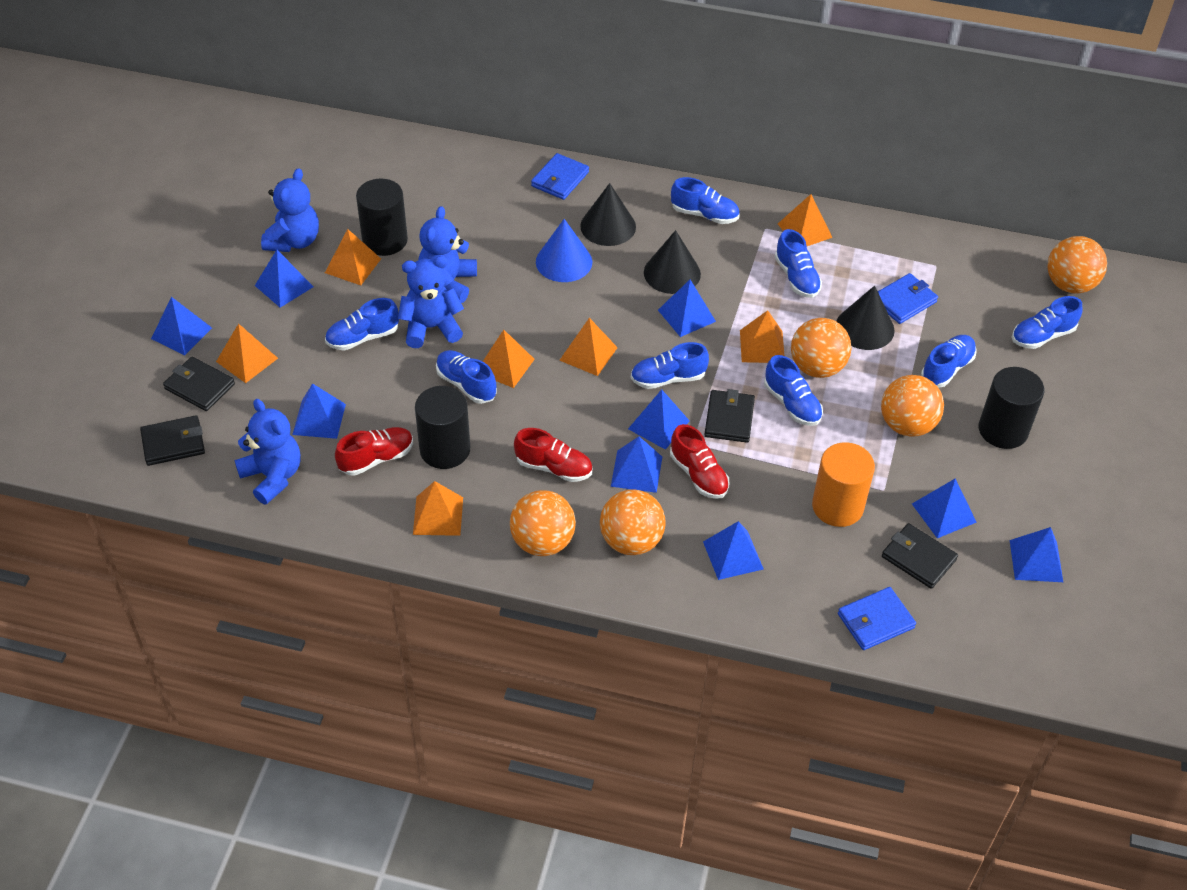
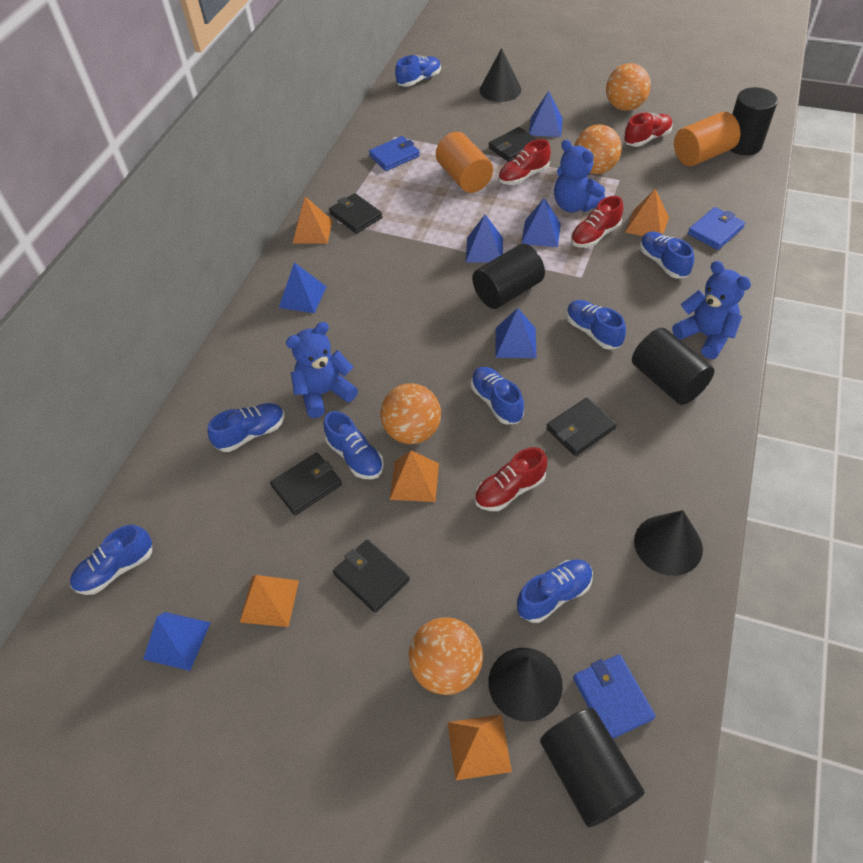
black cylinder: [356,179,408,256] [415,386,470,469] [979,367,1045,449] = 3 -> [472,243,545,309] [540,708,645,827] [632,328,714,405] [730,87,778,155] = 4
black wallet: [140,415,205,466] [163,357,235,411] [704,389,755,443] [882,523,958,589] = 4 -> [270,452,342,515] [329,193,382,233] [333,539,410,613] [489,127,538,162] [546,398,617,456] = 5
blue cone: [536,219,592,282] = 1 -> none = 0
blue pyramid: [151,297,212,355] [255,250,313,308] [292,383,346,439] [611,436,662,493] [628,389,690,450] [658,280,716,337] [703,521,764,580] [912,478,977,538] [1010,527,1063,582] = 9 -> [143,612,211,671] [279,262,326,313] [466,215,503,263] [495,308,536,358] [521,198,561,247] [529,91,563,137] = 6
blue teddy bear: [234,399,301,505] [261,168,319,252] [398,256,464,348] [419,206,477,303] = 4 -> [286,322,358,418] [554,140,606,212] [672,261,751,359] = 3
orange ball: [510,490,576,556] [600,489,666,555] [791,318,852,378] [881,375,944,437] [1047,236,1107,294] = 5 -> [380,383,441,444] [409,618,483,695] [574,124,622,174] [606,63,651,111] = 4
orange cylinder: [812,442,875,527] = 1 -> [436,132,493,193] [674,112,740,166] = 2
orange pyramid: [216,323,278,383] [325,229,381,285] [413,481,463,536] [483,330,535,388] [559,318,618,376] [740,310,784,363] [778,194,833,246] = 7 -> [240,575,299,627] [293,197,332,244] [390,450,439,502] [447,714,512,780] [625,189,669,236] = 5
red shoe: [335,427,413,476] [514,428,592,482] [670,424,730,499] = 3 -> [474,447,547,511] [498,139,551,185] [571,196,623,248] [624,113,673,147] = 4

